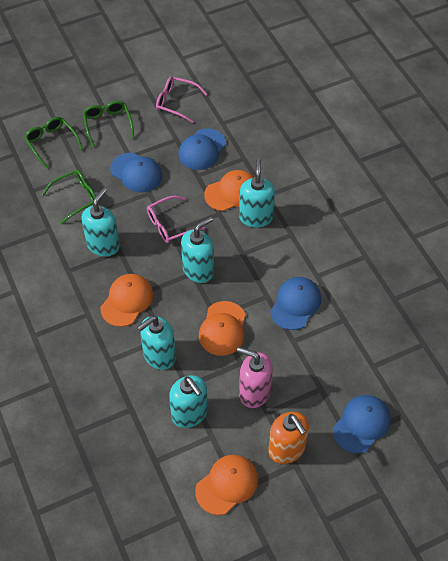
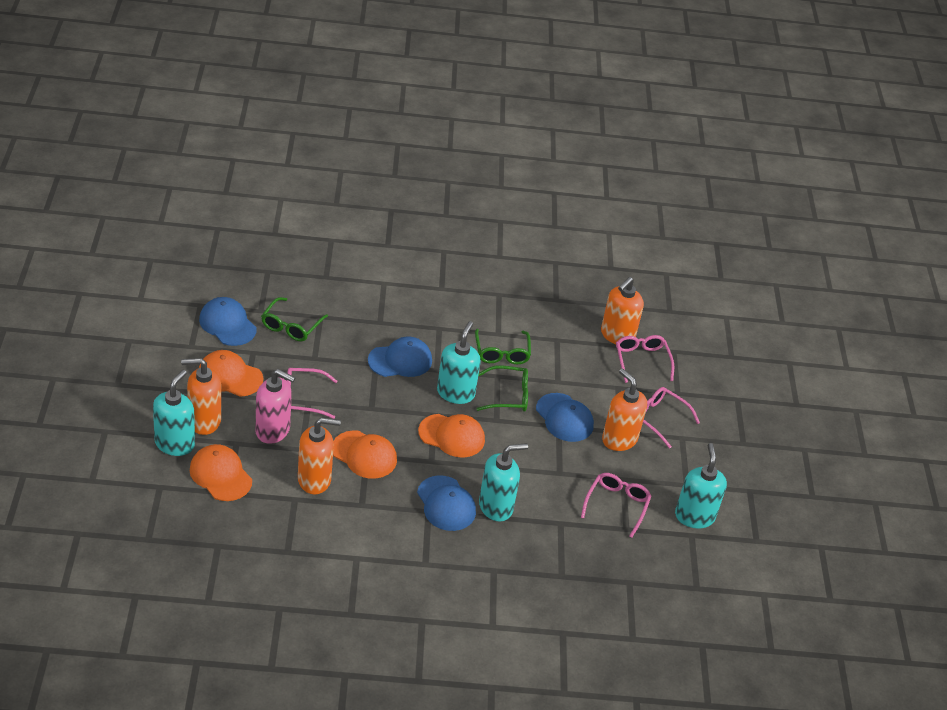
orange soap dispenser: [268,412,309,464] = 1 -> [181,358,221,435] [298,417,341,494] [601,277,644,344] [602,368,647,451] = 4
pink glasses: [147,196,205,243] [156,76,207,123] = 2 -> [287,368,337,419] [581,473,651,538] [616,335,674,383] [643,387,700,449] = 4
turquoise soap dispenser: [81,188,120,257] [137,316,176,370] [169,375,208,428] [181,217,214,283] [239,158,275,228] = 5 -> [153,370,195,456] [437,321,481,404] [479,443,528,522] [675,443,727,528] = 4

